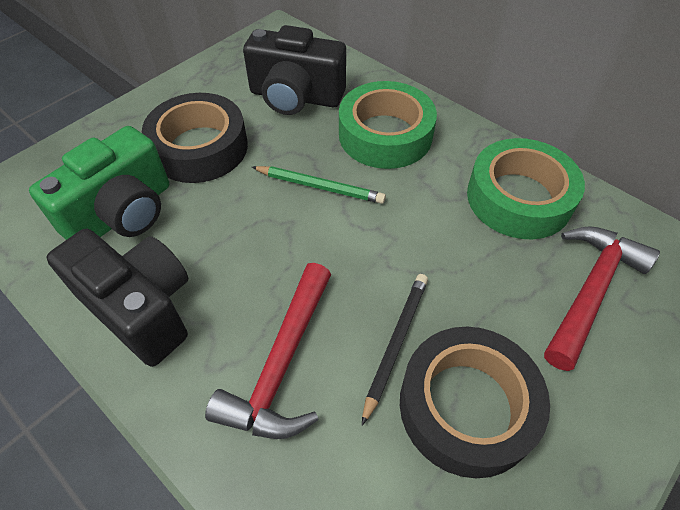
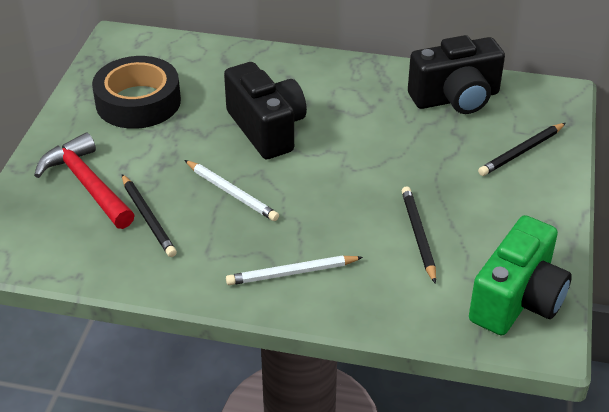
black pencil: [362,274,428,425] = 1 -> [122,174,177,257] [402,186,436,284] [478,123,566,176] = 3
black tape: [142,93,248,183] [400,327,550,478] = 2 -> [92,56,181,129] = 1
green pencil: [252,166,386,204] = 1 -> none = 0
green tape: [339,81,437,169] [467,138,585,239] = 2 -> none = 0
red hammer: [205,263,331,439] [544,226,660,371] = 2 -> [34,133,135,229] = 1
white pencil: none = 0 -> [184,160,279,221] [226,255,363,285] = 2

